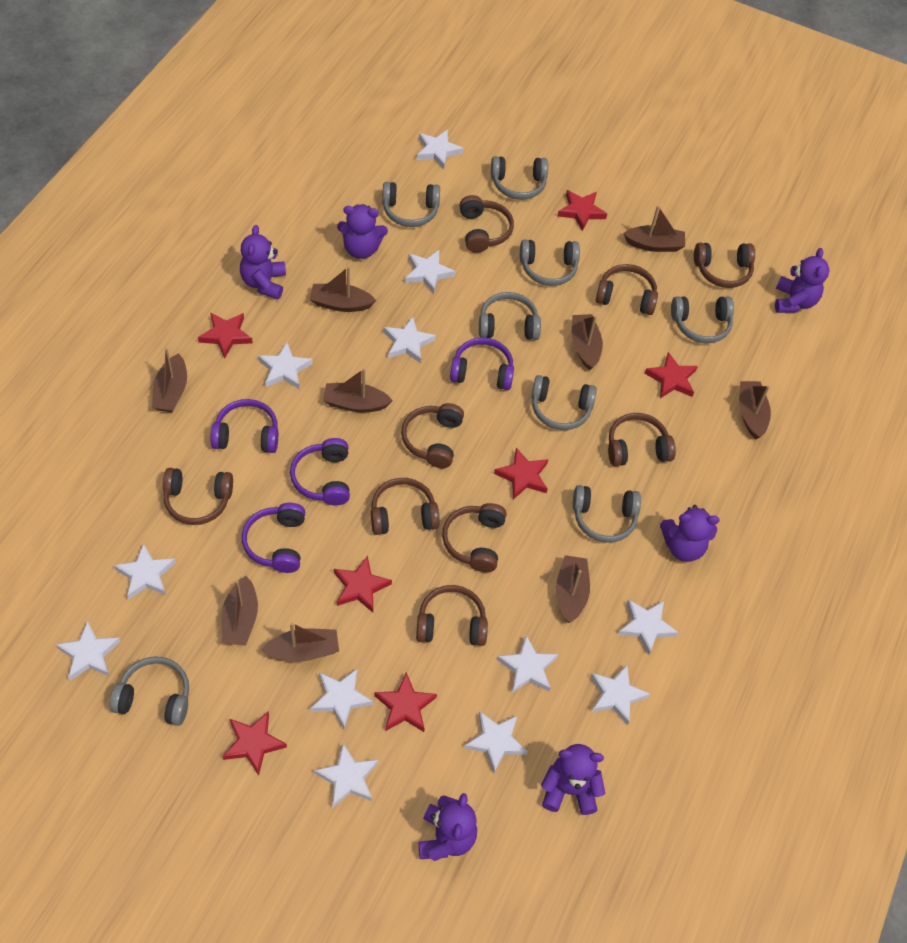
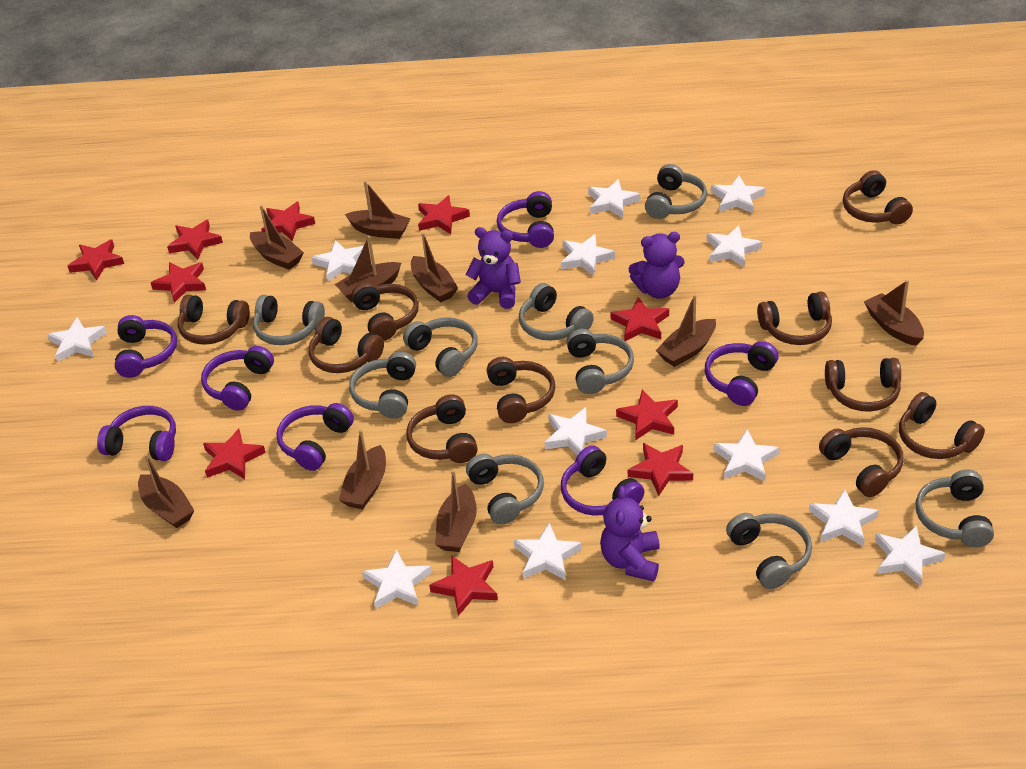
brown headphones: [163,468,233,525] [371,478,440,535] [401,403,464,468] [416,585,488,646] [442,503,506,572] [459,195,514,253] [596,264,658,315] [608,413,676,466] [694,243,755,288] = 9 -> [178,295,250,344] [309,317,384,373] [351,282,419,341] [406,394,478,463] [487,357,555,423] [757,291,832,345] [819,427,904,497] [825,358,901,412] [843,170,913,225] [899,392,985,459] = 10
grey headphones: [110,657,189,726] [382,182,440,227] [479,292,541,340] [491,156,548,200] [520,240,580,286] [532,375,597,430] [573,485,641,542] [671,296,734,343] = 8 -> [253,295,325,345] [349,352,416,419] [403,317,478,377] [466,454,544,525] [519,283,594,340] [566,329,634,394] [645,164,707,219] [726,513,812,589] [916,469,994,547] = 9
purple headphones: [210,399,278,453] [242,503,305,573] [290,438,350,505] [450,337,514,390] = 4 -> [97,406,176,461] [115,315,177,378] [201,346,274,411] [276,403,354,471] [497,191,554,248] [561,445,645,516] [705,341,779,406] = 7
purple teddy bear: [240,225,286,299] [337,204,388,259] [419,793,477,861] [541,744,605,815] [660,505,720,562] [775,248,829,313] = 6 -> [465,227,521,309] [600,486,660,581] [628,232,685,299] = 3
red star: [198,313,253,359] [222,711,287,775] [334,556,392,613] [374,672,437,732] [494,448,548,499] [557,190,607,231] [644,352,698,398] = 7 -> [68,239,124,280] [151,262,206,303] [167,219,223,260] [203,429,266,479] [261,202,315,241] [418,195,470,234] [429,556,498,616] [610,297,669,341] [616,389,678,440] [628,443,693,496] = 10

